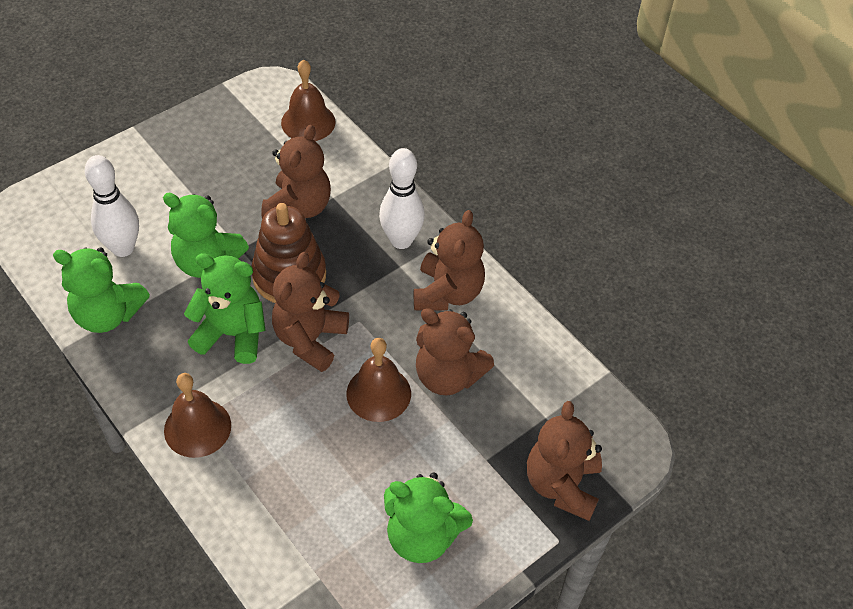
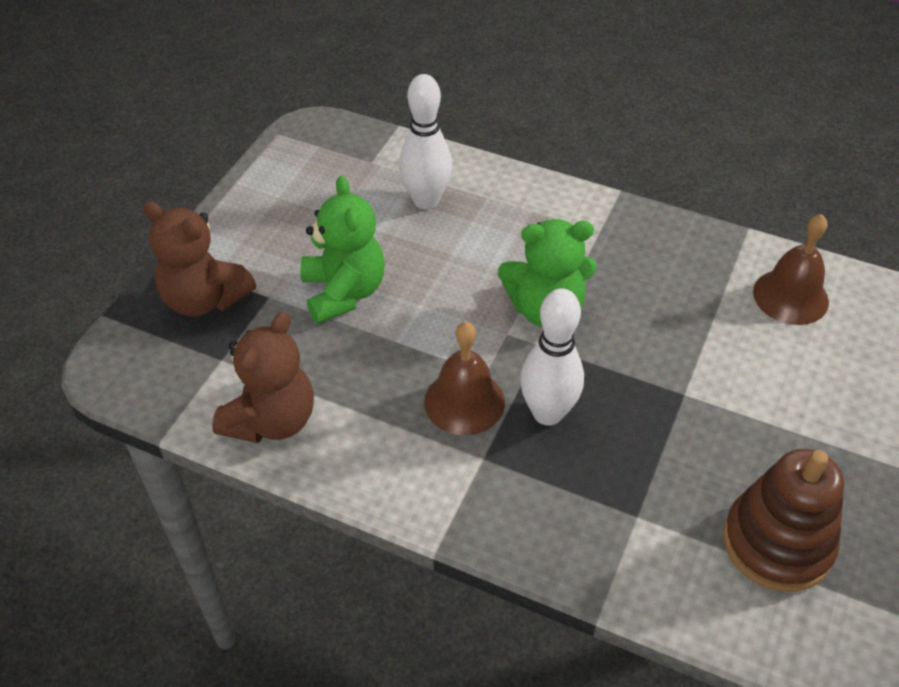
brown bell: [164,373,231,458] [281,59,336,141] [346,338,411,422] = 3 -> [424,322,505,435] [753,214,829,325] = 2
brown teddy bear: [261,125,331,219] [272,252,349,372] [414,210,485,310] [416,308,494,396] [527,401,602,521] = 5 -> [143,201,256,316] [212,312,314,443] = 2
green teddy bear: [53,247,150,333] [163,193,249,278] [184,253,266,364] [384,473,473,563] = 4 -> [300,176,385,324] [498,219,597,327] = 2

